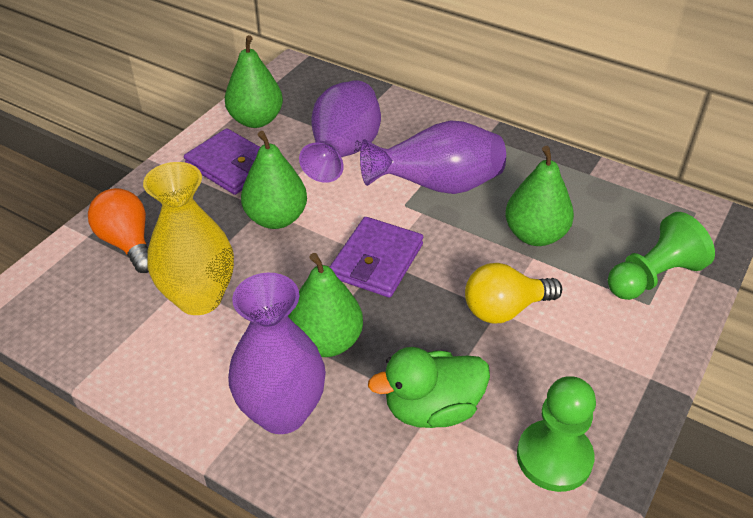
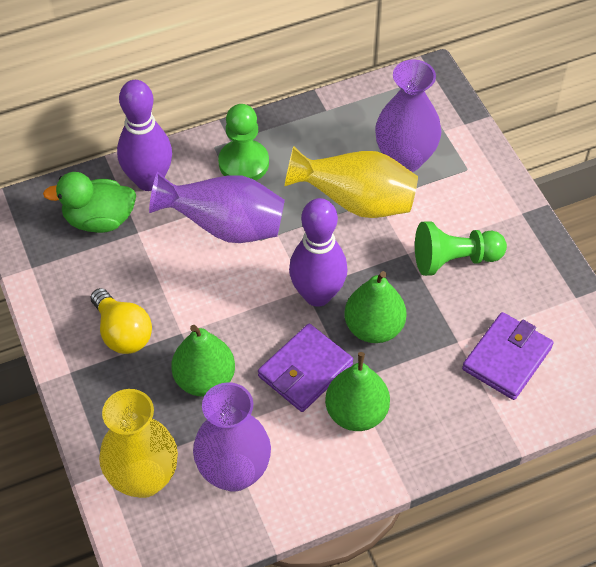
green pear: [225,35,283,128] [241,131,307,229] [288,253,363,357] [505,146,574,246] = 4 -> [171,325,235,397] [325,352,390,431] [344,271,407,343] = 3
orange light bulb: [88,188,149,273] = 1 -> none = 0
purple bowling pin: none = 0 -> [117,80,172,191] [289,198,347,307] = 2
yellow vase: [143,162,234,315] = 1 -> [99,389,178,498] [284,146,418,218] = 2

